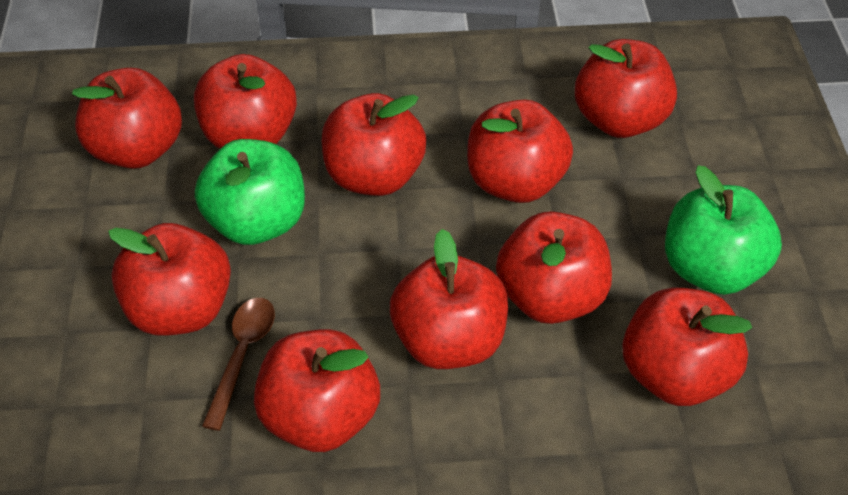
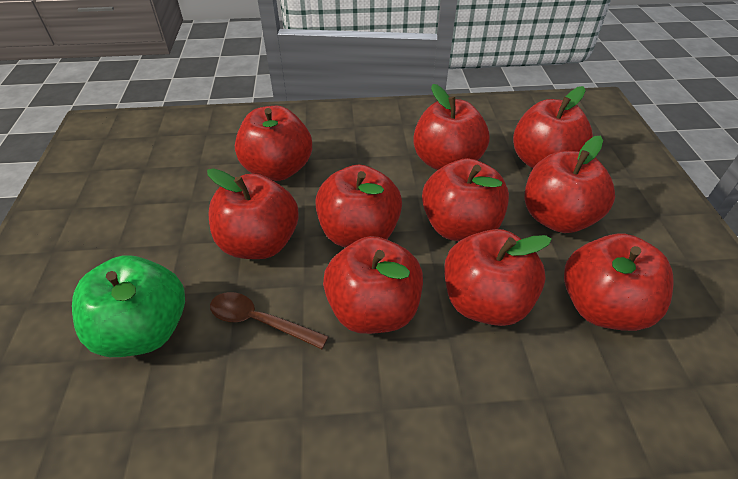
green apple: [195,139,305,245] [665,165,782,295] = 2 -> [72,255,185,357] = 1

